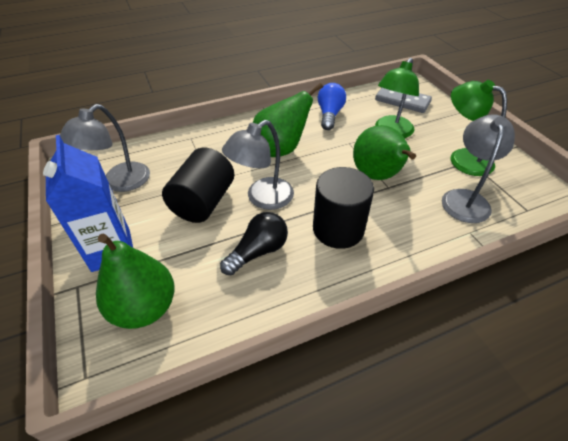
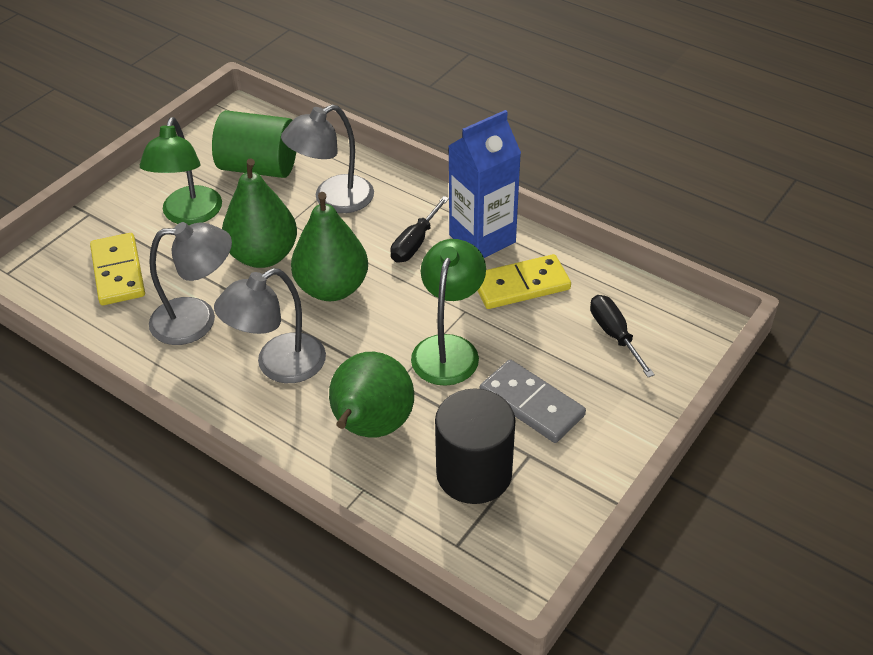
black cylinder: [162,147,234,223] [313,167,374,249] = 2 -> [435,389,515,504] = 1
black light bulb: [220,212,288,275] = 1 -> none = 0
black screwdriver: none = 0 -> [390,196,449,263] [590,295,655,377] = 2
blue light bulb: [317,83,346,130] = 1 -> none = 0
green cylinder: none = 0 -> [212,110,296,178] = 1
yellow domino: none = 0 -> [90,233,145,305] [477,254,571,309] = 2

